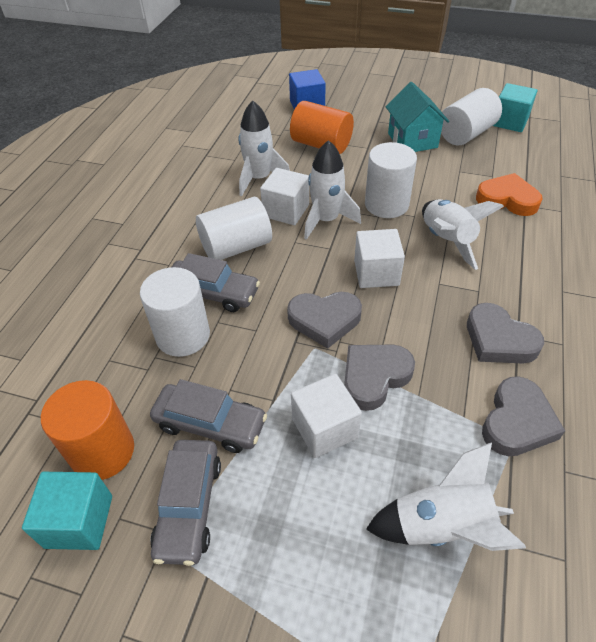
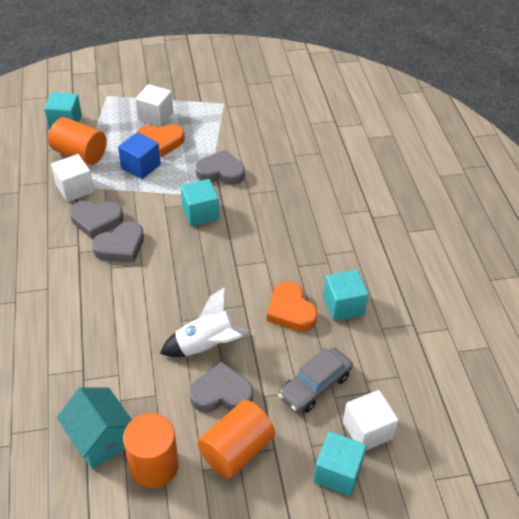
grey car: [150,379,267,453] [150,440,221,566] [172,253,260,312] = 3 -> [278,347,353,413] = 1
orange cylinder: [41,380,134,480] [290,101,354,154] = 2 -> [48,117,107,165] [123,413,179,488] [197,400,275,478] = 3
orange heart: [476,173,543,216] = 1 -> [137,124,185,157] [267,281,318,332] = 2
turquoise cube: [22,472,112,550] [493,83,537,132] = 2 -> [44,92,82,130] [181,179,219,226] [313,431,367,496] [323,270,369,321] = 4
white cylinder: [140,267,210,357] [196,197,272,260] [365,142,417,218] [441,88,502,145] = 4 -> none = 0
white rocket: [238,100,290,196] [304,140,361,240] [366,442,526,551] [422,199,504,270] = 4 -> [160,287,249,357] = 1

